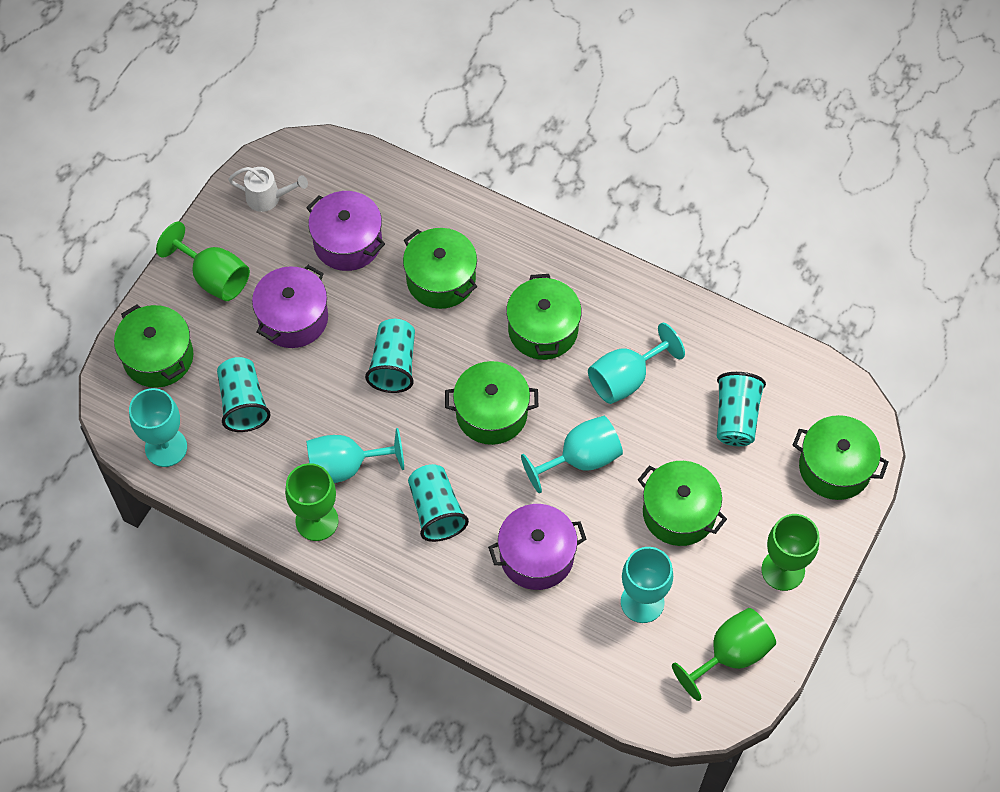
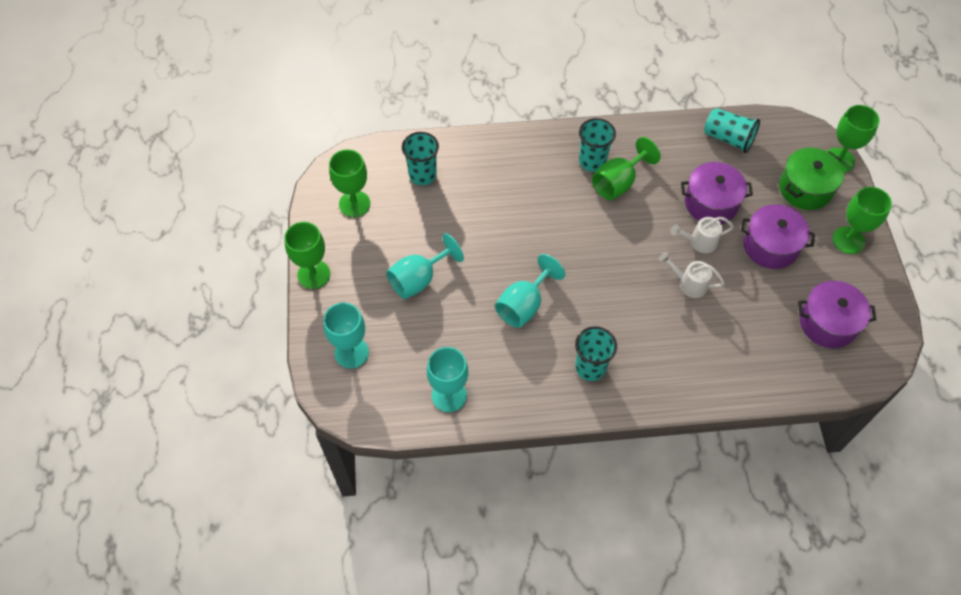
green goblet: [156,222,250,301] [285,463,339,541] [672,608,776,701] [761,514,819,591] = 4 -> [284,222,330,289] [329,149,370,217] [592,137,661,200] [827,105,879,173] [832,187,892,254] = 5
green pot: [114,304,193,388] [403,228,477,309] [445,361,538,445] [506,274,582,360] [638,461,727,546] [793,415,888,500] = 6 -> [779,148,844,210] = 1
turquoise goblet: [129,388,187,467] [306,428,404,483] [521,416,623,493] [588,323,685,404] [621,547,673,623] = 5 -> [323,302,369,369] [386,233,464,299] [427,347,469,412] [495,254,565,328] = 4
white watering can: [228,167,308,212] = 1 -> [659,252,725,298] [671,217,734,253] = 2

